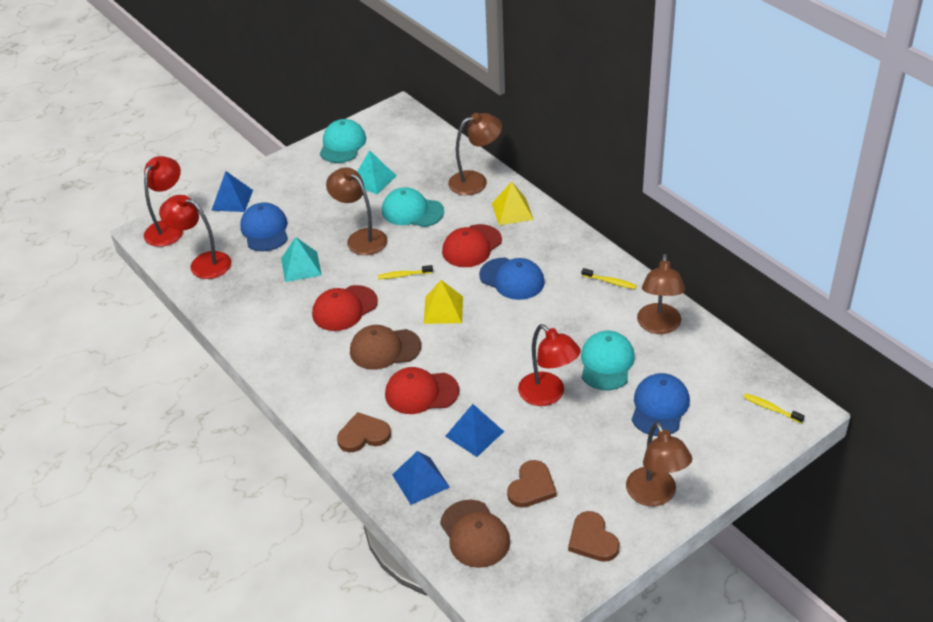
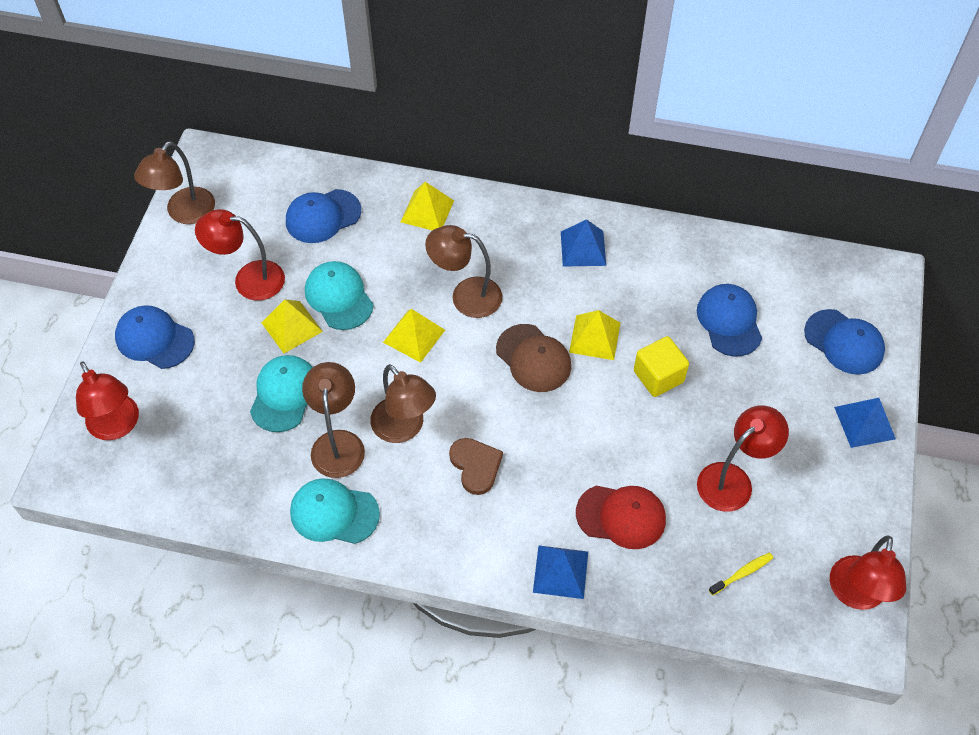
blue cap: [240,202,288,251] [479,258,545,300] [632,373,690,436] = 3 -> [115,305,195,369] [286,189,361,243] [697,284,762,357] [804,309,885,375] = 4
brown cap: [350,325,421,370] [440,500,510,568] = 2 -> [496,324,571,392] = 1
brown heart: [337,412,391,452] [507,460,557,508] [568,511,620,562] = 3 -> [449,438,503,495] = 1
red cap: [312,285,378,331] [385,367,460,414] [442,224,502,267] = 3 -> [576,486,666,549] = 1
red lamp: [144,156,183,247] [159,195,231,279] [518,324,581,406] = 3 -> [76,361,139,440] [195,209,285,301] [697,406,789,512] [830,536,906,610] = 4
turquoise pyramid: [281,237,322,282] [357,150,397,194] = 2 -> none = 0
yellow cube: none = 0 -> [634,336,689,397] = 1
yellow pyramid: [424,280,463,324] [492,182,534,225] = 2 -> [261,299,323,353] [383,309,445,363] [401,182,454,230] [569,310,621,360] = 4
yellow toothbrush: [378,265,433,279] [582,268,637,289] [744,394,805,423] = 3 -> [709,553,773,595] = 1

